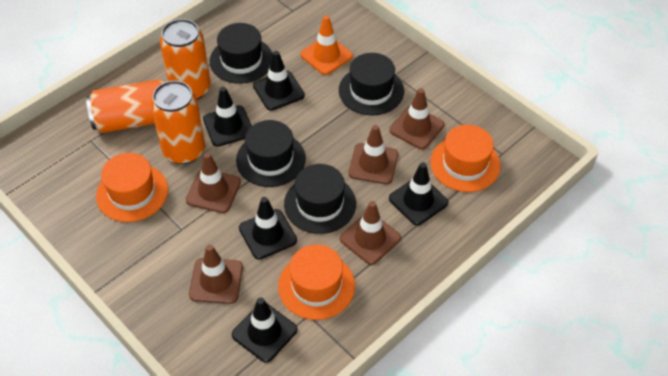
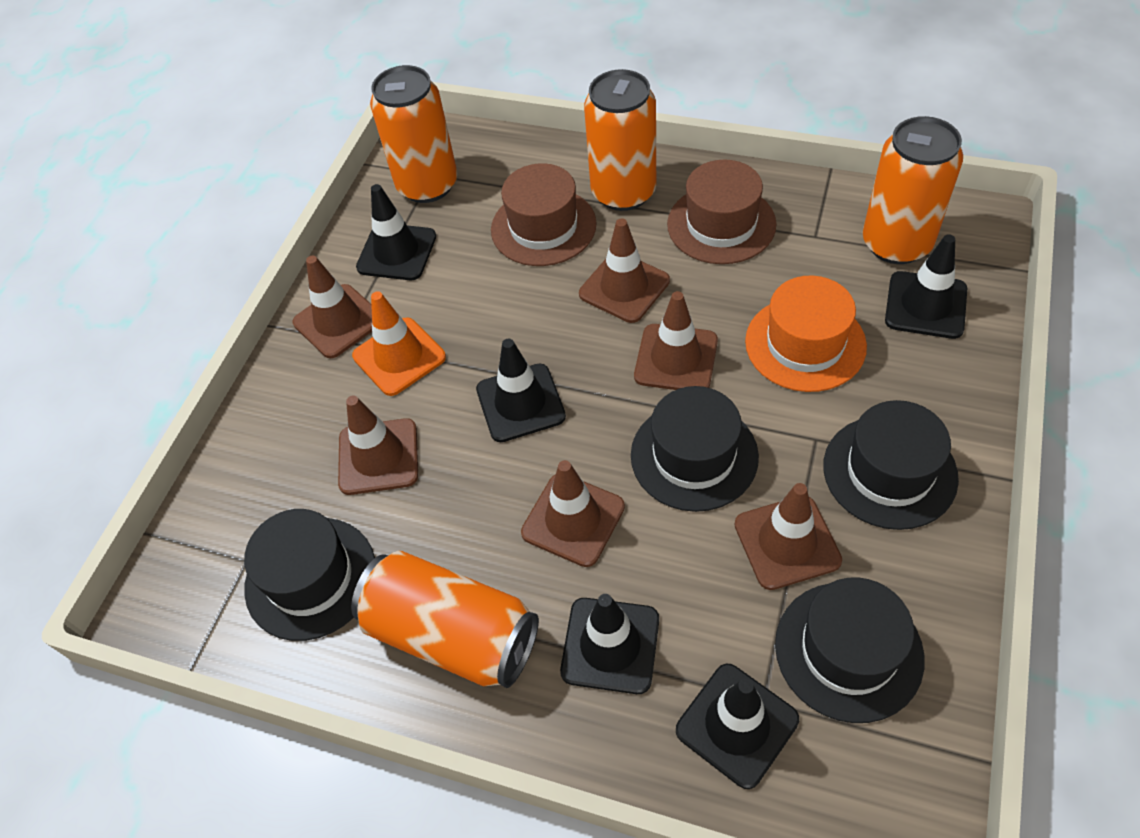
brown hat: none = 0 -> [491,163,597,266] [667,160,777,264] = 2
brown traffic cone: [186,153,241,213] [189,245,243,304] [340,201,401,265] [349,125,398,184] [389,88,444,149] = 5 -> [293,255,372,358] [338,396,418,495] [521,460,625,567] [579,218,670,323] [634,291,718,390] [734,483,842,590] = 6
orange can: [86,80,164,133] [151,81,205,164] [160,19,211,100] = 3 -> [351,551,539,688] [370,65,457,203] [584,69,656,211] [863,116,963,264] = 4
orange hat: [96,153,168,222] [278,244,355,320] [430,125,501,192] = 3 -> [745,275,867,392] = 1

